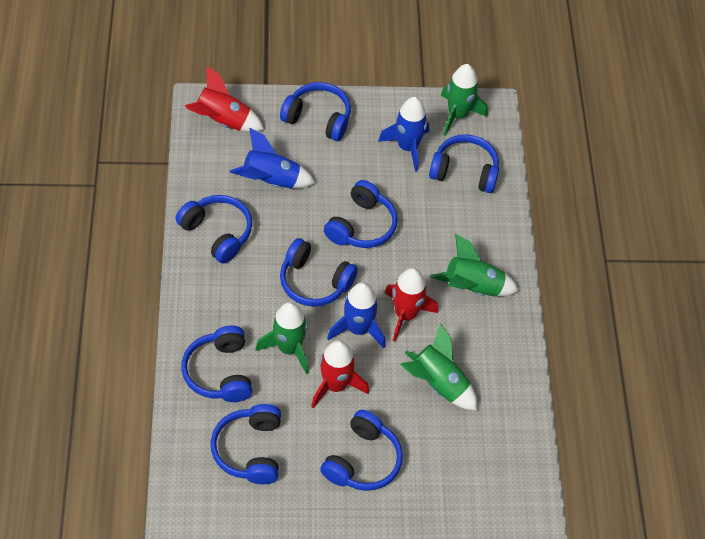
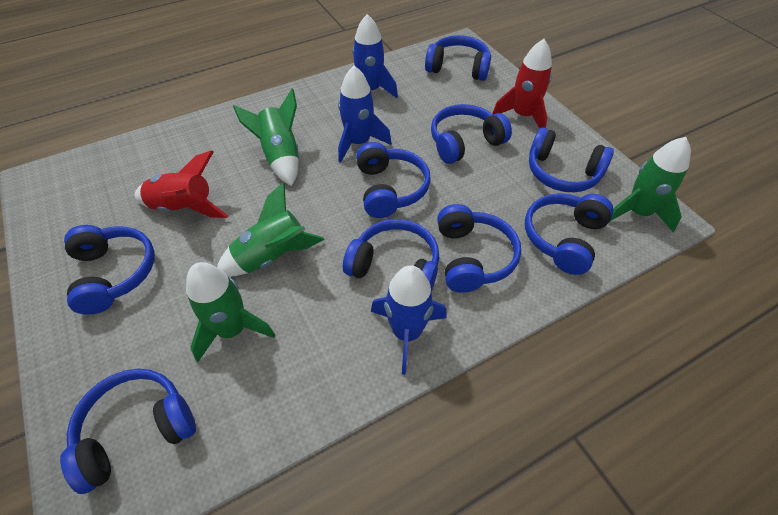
blue headphones: [175,195,252,264] [181,325,252,402] [210,404,281,484] [280,82,351,141] [280,238,358,307] [320,410,403,491] [324,180,398,248] [429,134,499,193] = 8 -> [60,368,196,494] [64,225,155,315] [343,219,439,292] [356,142,431,218] [425,35,491,81] [431,104,512,164] [437,204,521,293] [525,193,614,275] [529,127,614,192] = 9
red rocket: [185,66,264,132] [311,340,369,408] [385,268,438,341] = 3 -> [135,150,228,218] [492,39,552,129] = 2

